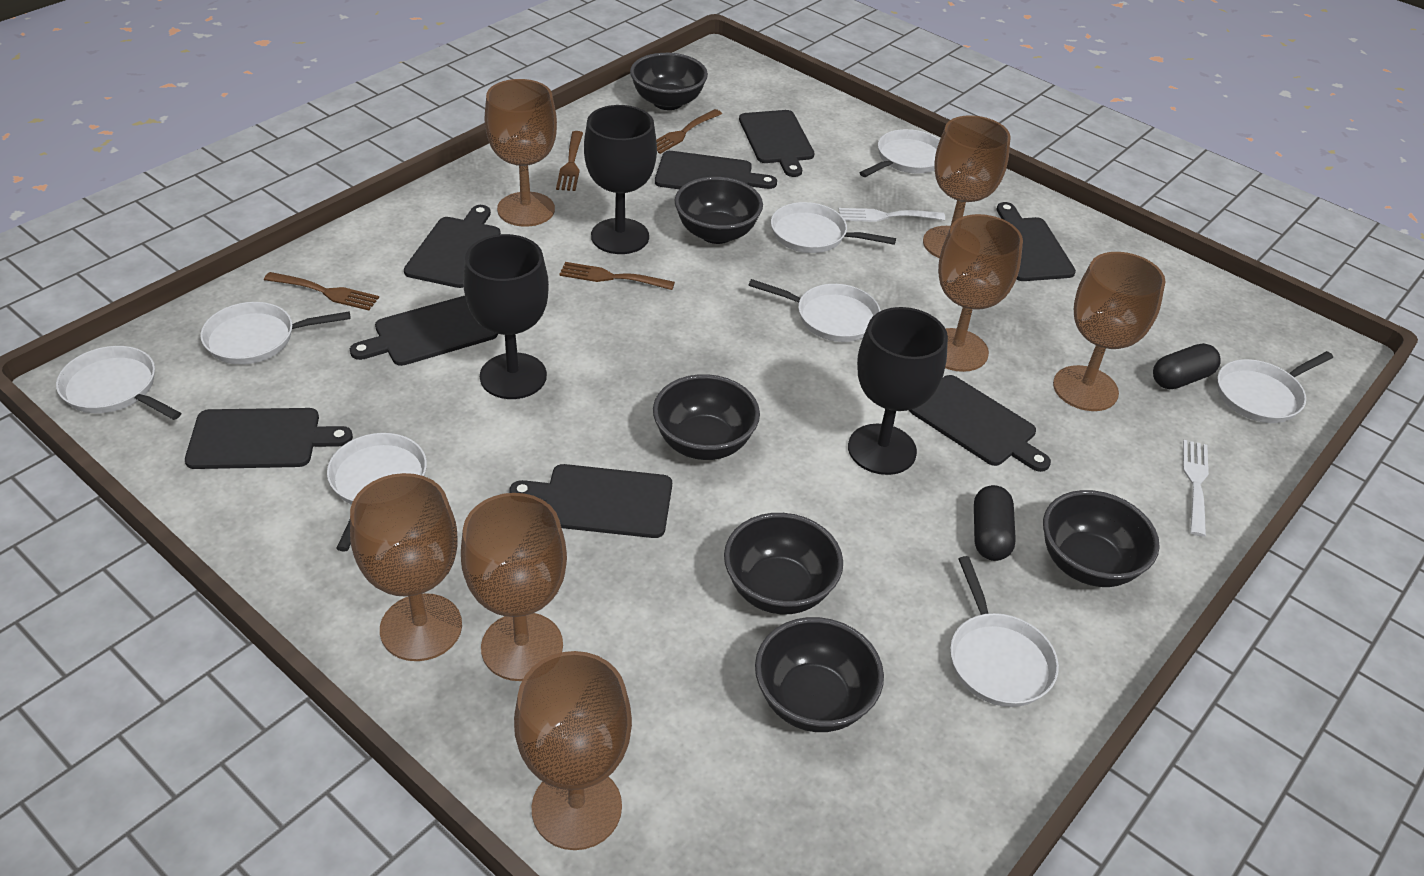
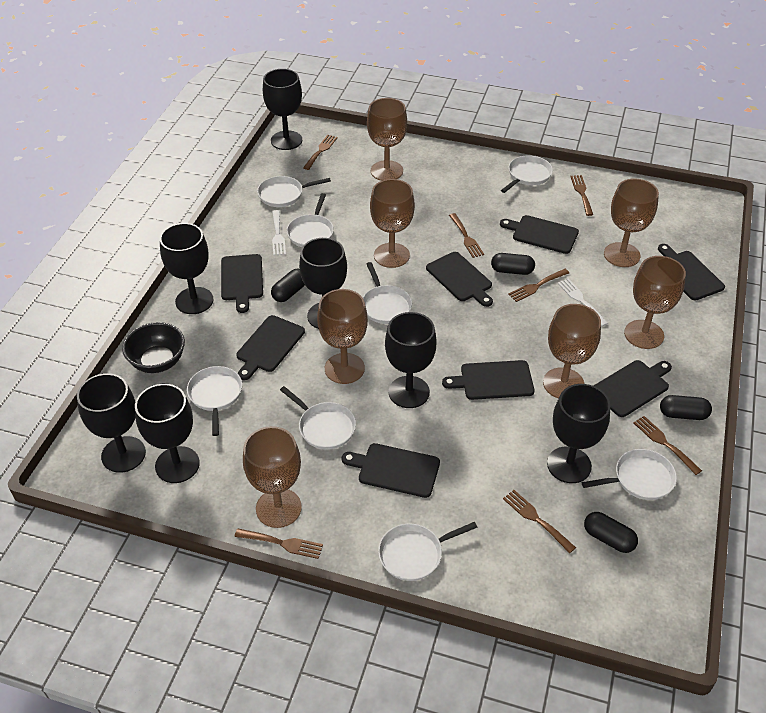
black bowl: [630,53,708,110] [653,374,760,460] [675,177,763,244] [724,513,843,614] [755,617,884,732] [1043,490,1160,587] = 6 -> [122,322,185,373] = 1
black capsule: [974,485,1016,561] [1153,343,1221,389] = 2 -> [271,269,305,302] [491,253,535,275] [584,512,638,553] [660,395,712,420] = 4
black goblet: [463,234,549,399] [584,105,657,254] [848,307,948,475] = 3 -> [77,373,146,473] [135,384,200,483] [160,223,214,314] [263,69,302,150] [299,238,347,329] [385,312,437,408] [547,384,610,483] = 7
brown fork: [264,272,379,310] [556,131,583,191] [559,262,675,290] [656,109,722,154] = 4 -> [234,529,323,559] [303,135,337,170] [449,213,484,258] [503,490,576,553] [508,269,569,302] [570,175,593,216] [633,416,702,475] = 7

